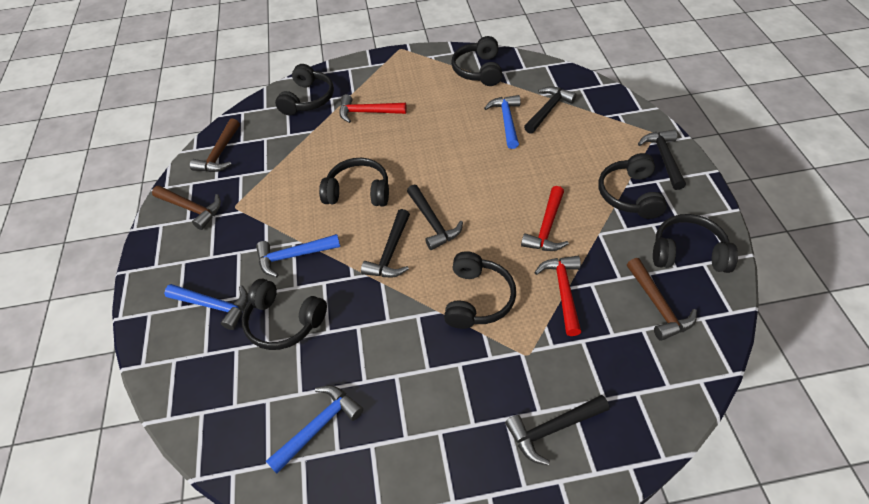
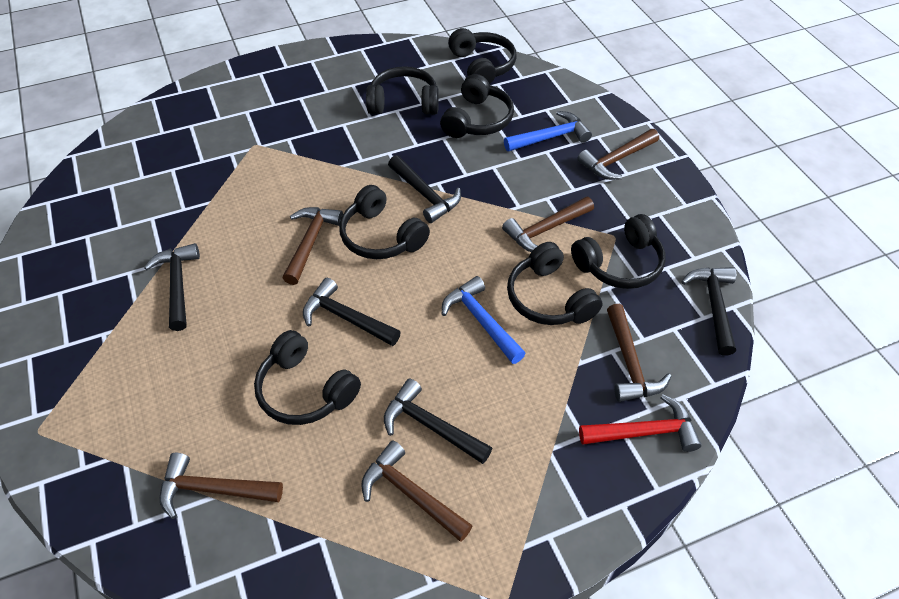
blue hammer: [164,284,248,330] [256,234,340,277] [266,385,363,474] [484,95,521,149] = 4 -> [442,276,526,364] [504,111,592,151] = 2
brown hammer: [152,186,221,230] [190,119,240,172] [627,258,697,341] = 3 -> [160,453,283,519] [283,207,343,285] [361,440,473,542] [502,196,594,252] [577,129,659,180] [607,304,672,402] = 6
red hammer: [339,94,407,123] [521,186,569,251] [534,256,581,336] = 3 -> [579,395,702,452] = 1

